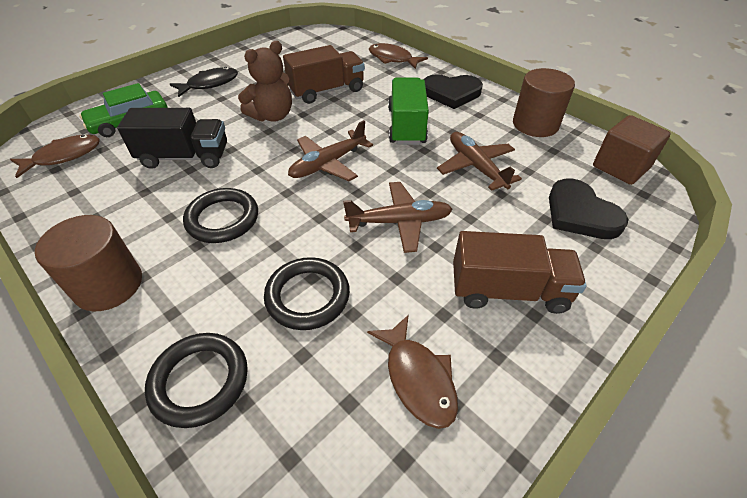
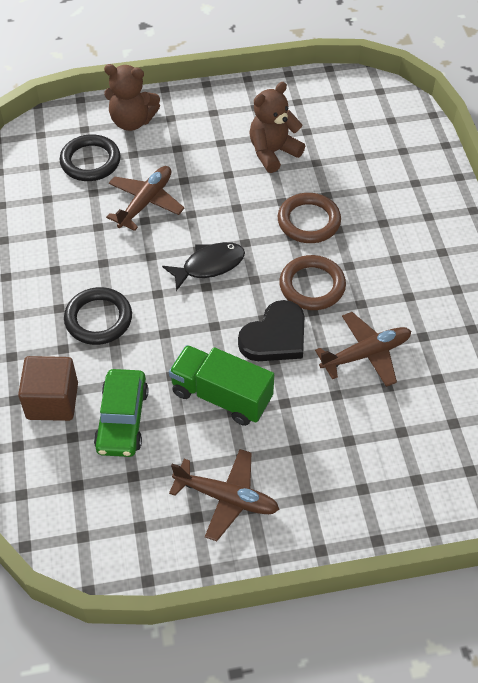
black heart: [423,74,483,109] [549,179,628,239] = 2 -> [238,300,304,361] = 1
black ring: [145,333,248,428] [183,188,258,243] [264,257,350,330] = 3 -> [60,134,121,181] [64,287,132,345] = 2
black truck: [117,108,227,169] = 1 -> none = 0
brown cylinder: [35,215,142,311] [513,68,575,137] = 2 -> none = 0
brown fish: [10,135,99,178] [367,315,458,429] [369,43,428,69] = 3 -> none = 0
brown ring: none = 0 -> [278,193,341,243] [279,255,346,310] = 2
brown teddy bear: [238,41,292,122] = 1 -> [104,64,160,131] [249,82,305,173] = 2
brown truck: [283,45,365,104] [453,231,587,314] = 2 -> none = 0

